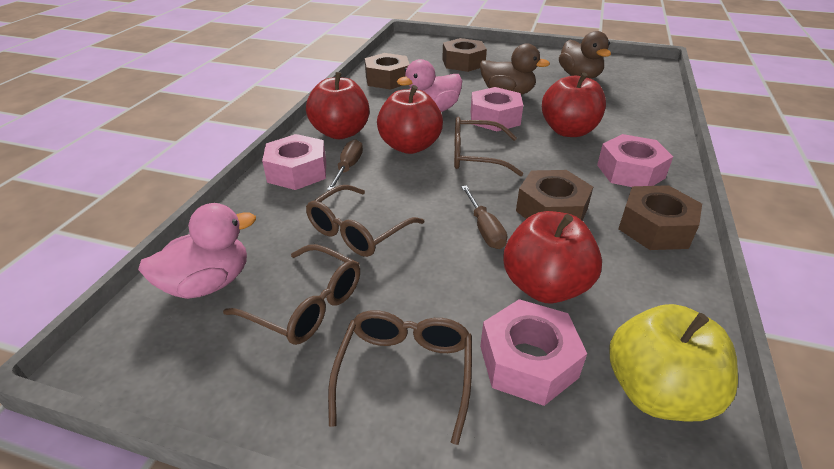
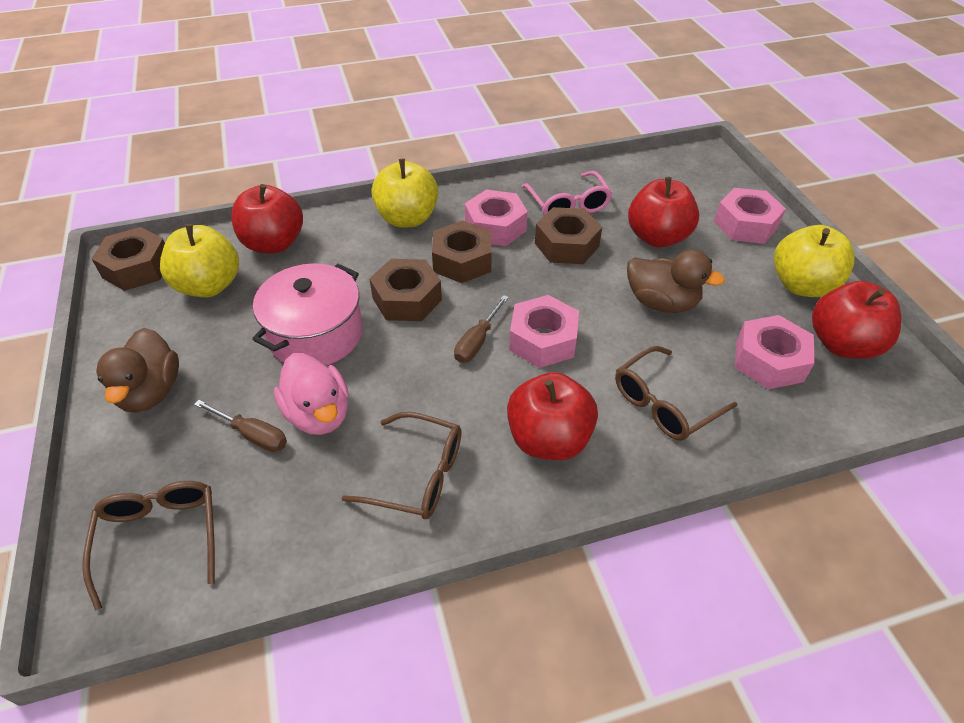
brown glasses: [223,244,360,345] [306,185,424,257] [328,310,472,445] [454,117,523,176] = 4 -> [82,481,215,611] [342,412,462,519] [615,346,737,441] = 3
pink duck: [138,203,256,299] [397,59,462,112] = 2 -> [274,353,349,435] = 1
pink glasses: none = 0 -> [522,171,612,216] = 1
pink pot: none = 0 -> [252,264,363,366] = 1
yellow apple: [609,304,738,421] = 1 -> [160,224,239,297] [371,159,438,228] [774,225,855,297] = 3

